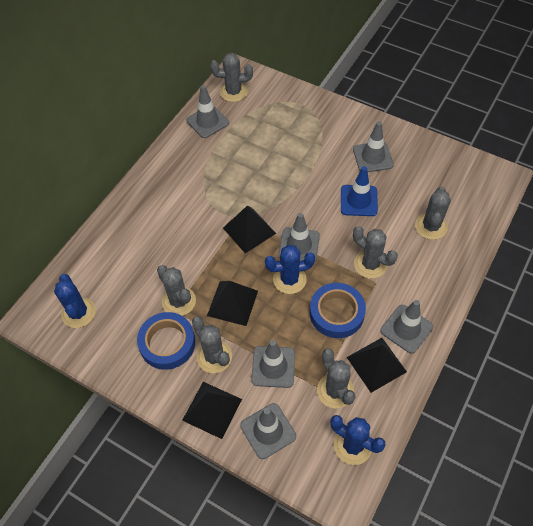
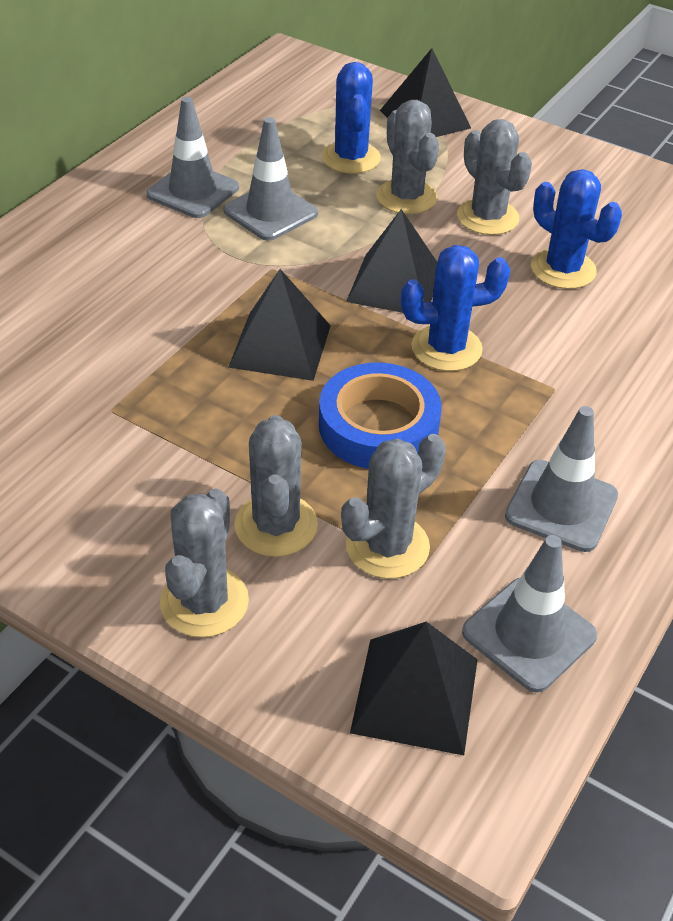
blue tape: [137,312,195,370] [310,283,366,338] = 2 -> [319,362,442,469] = 1
blue traffic cone: [341,166,378,216] = 1 -> none = 0
grey cactus: [157,265,196,316] [192,316,232,373] [210,53,253,102] [317,348,355,409] [353,226,398,278] [415,187,451,240] = 6 -> [160,488,249,637] [234,415,318,557] [341,434,446,579] [376,100,439,214] [457,119,532,235] = 5
grey traffic cone: [186,85,229,138] [240,403,296,459] [251,340,295,388] [278,213,320,261] [353,121,394,172] [380,300,433,354] = 6 -> [146,97,239,218] [223,117,318,241] [462,535,597,693] [505,406,618,552] = 4

